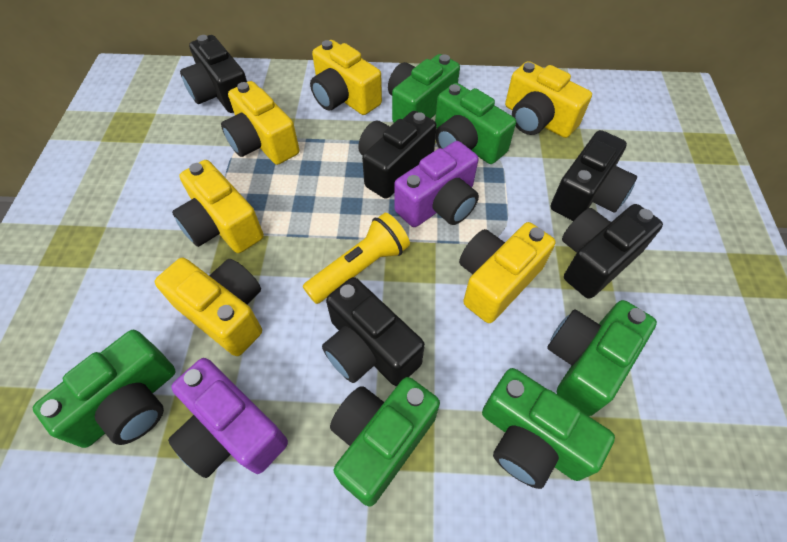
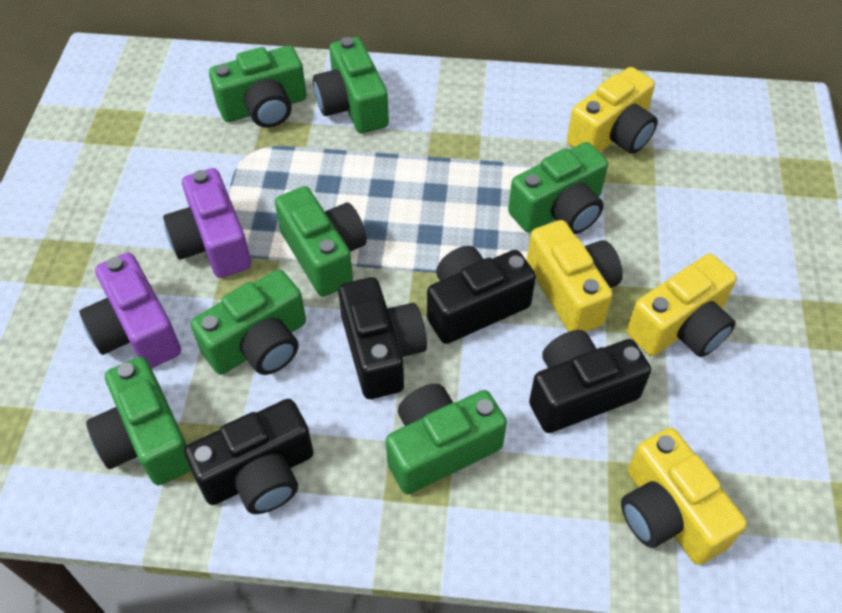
black camera: [180,35,247,113] [322,277,425,386] [358,111,437,199] [551,130,637,221] [562,204,663,299] = 5 -> [184,399,314,514] [338,277,427,399] [427,246,536,344] [529,330,651,433] = 4
green camera: [33,330,176,448] [330,377,440,507] [388,54,460,123] [435,83,516,164] [482,368,615,489] [547,300,657,416] = 6 -> [86,357,191,485] [190,269,306,375] [209,46,306,128] [275,186,367,297] [313,37,389,133] [386,384,507,494] [508,142,608,234] = 7
yellow camera: [155,258,262,356] [172,160,264,253] [221,81,299,165] [310,40,382,115] [459,222,556,323] [505,61,592,138] = 6 -> [526,220,623,332] [567,67,658,154] [621,428,747,565] [627,254,737,357] = 4
yellow flashlight: [303,213,410,304] = 1 -> none = 0

